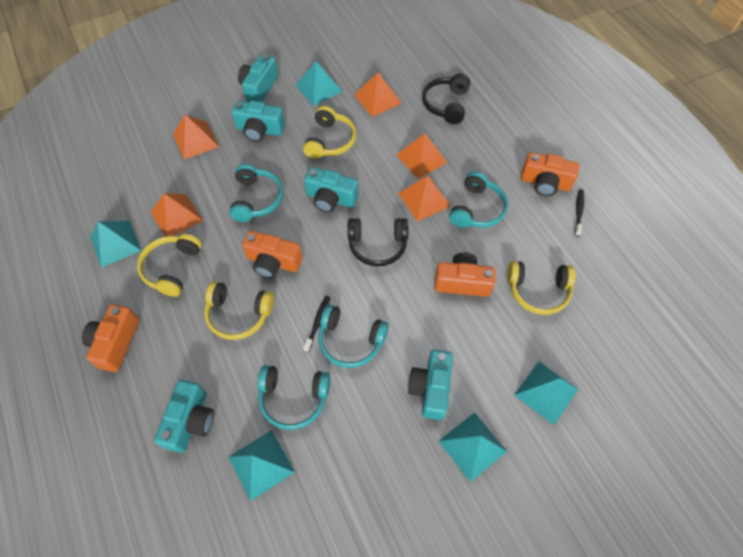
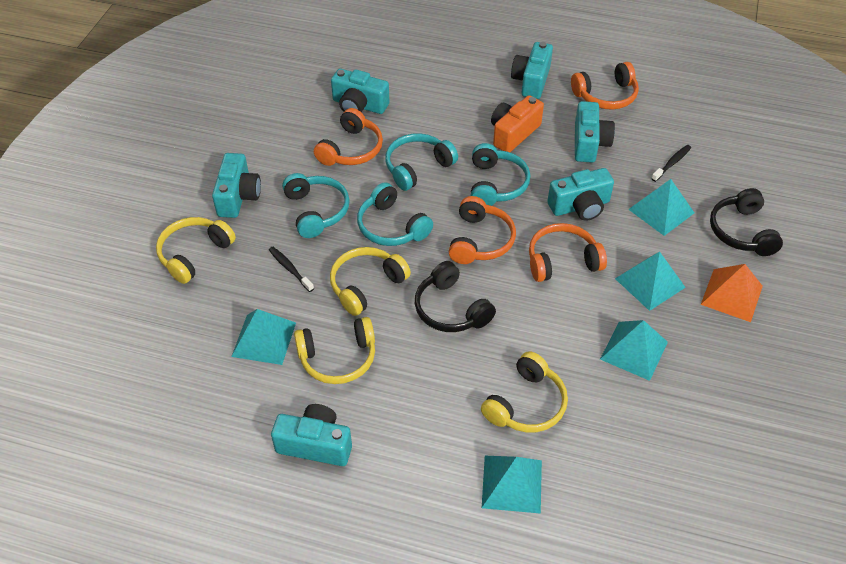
orange camera: [82,304,139,372] [242,231,303,278] [434,252,495,297] [521,152,580,196] = 4 -> [491,95,544,152] = 1
orange headphones: none = 0 -> [314,108,383,166] [449,196,516,264] [529,223,607,282] [571,62,639,110] = 4
orange pyramid: [150,193,203,237] [173,114,219,159] [354,72,401,117] [396,133,448,179] [398,176,450,221] = 5 -> [701,264,763,322] = 1
turquoise camera: [154,380,214,453] [232,101,285,142] [238,54,278,102] [304,167,359,213] [408,350,453,420] = 5 -> [212,153,261,218] [271,404,352,466] [331,69,389,114] [511,42,553,99] [547,168,614,221] [575,101,615,163] = 6

